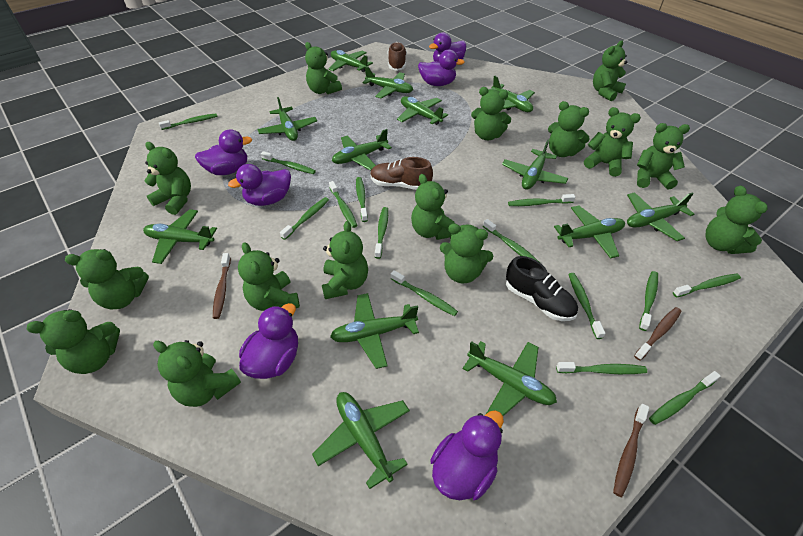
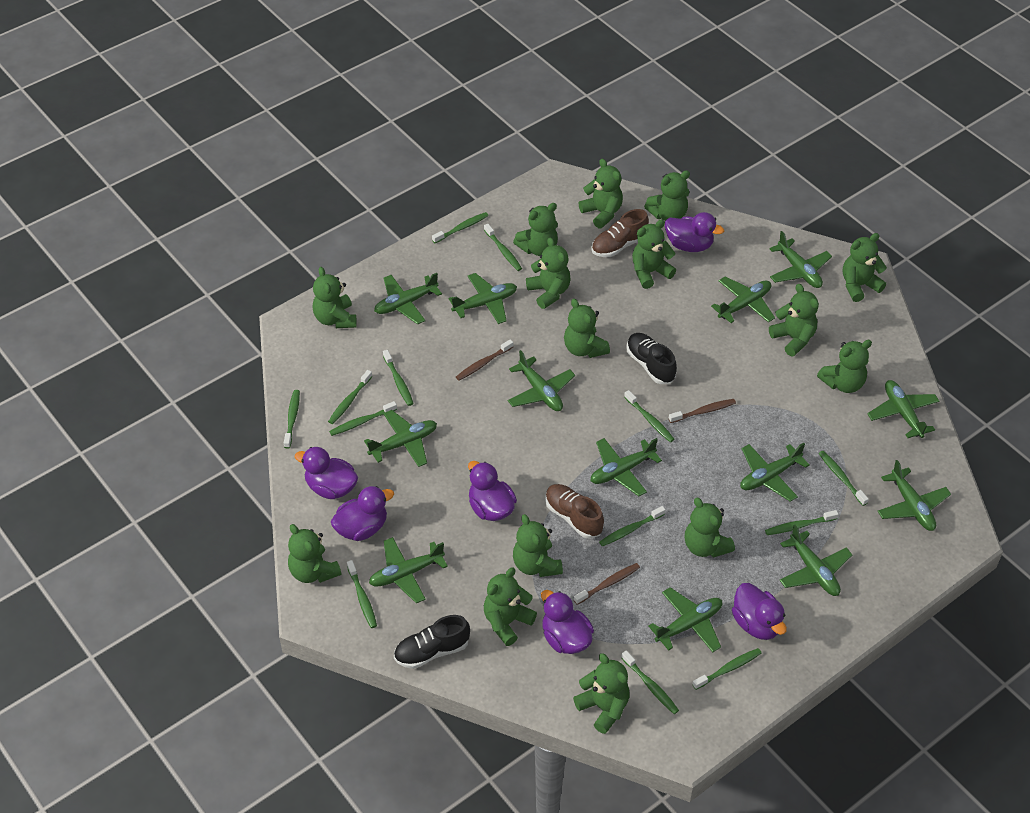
black shoe: [506,256,578,321] = 1 -> [394,615,470,669] [627,333,677,384] = 2
green toothbrush: [159,113,218,130] [261,151,316,174] [280,197,329,240] [329,181,357,228] [356,177,368,222] [375,207,388,259] [391,270,458,316] [483,219,540,263] [508,194,575,206] [556,362,647,374] [568,273,605,339] [639,271,658,331] [649,371,721,425] [673,273,741,298] = 14 -> [284,390,300,449] [328,370,372,424] [329,401,397,436] [347,560,377,628] [383,350,414,406] [432,212,489,243] [484,224,522,271] [599,506,666,547] [621,651,679,714] [624,390,674,442] [692,648,762,690] [765,510,839,535] [819,451,869,506] = 13

